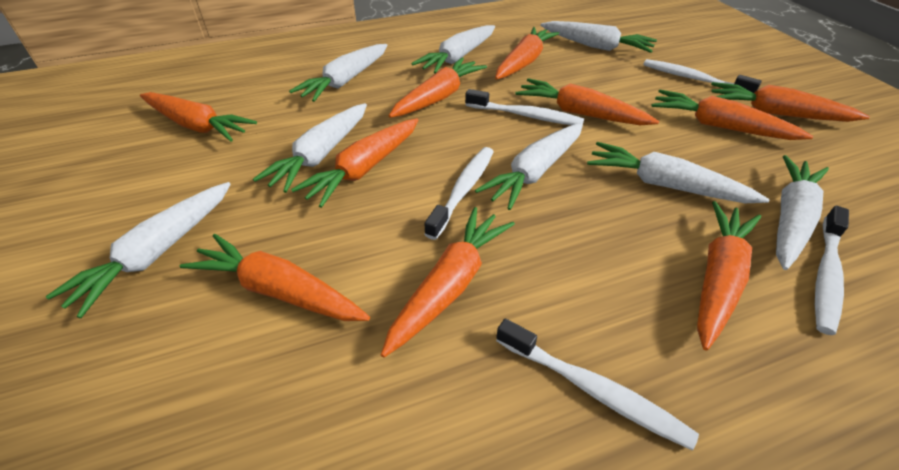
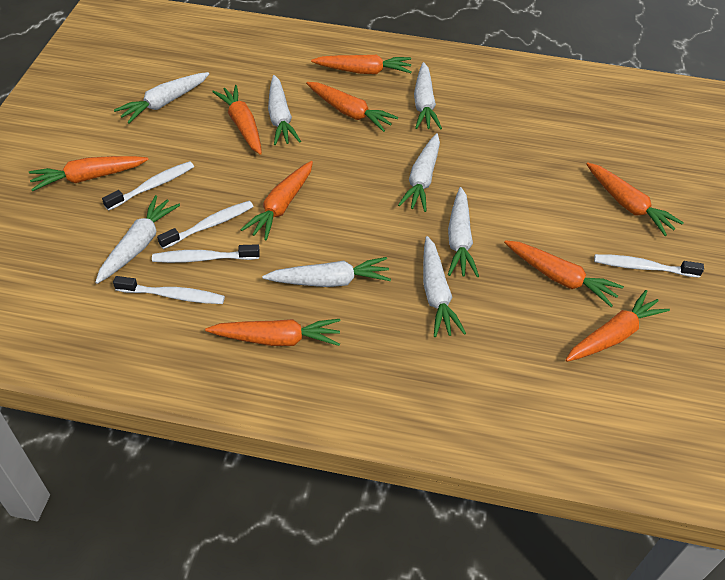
orange carrot: [140,92,257,142] [180,234,370,321] [291,118,419,208] [381,207,515,358] [389,57,487,118] [495,27,559,79] [515,78,659,125] [652,90,813,140] [697,201,761,350] [711,82,870,122] = 10 -> [29,156,148,191] [205,319,340,346] [212,85,262,155] [240,161,313,241] [306,82,398,132] [311,55,412,74] [504,240,624,307] [565,290,670,362] [586,162,684,236] = 9

